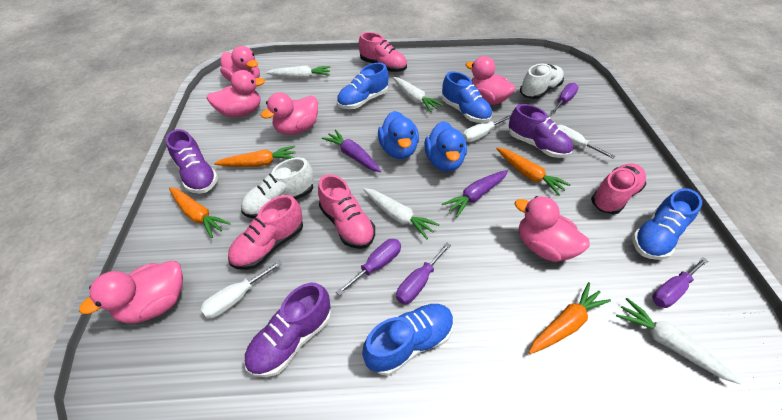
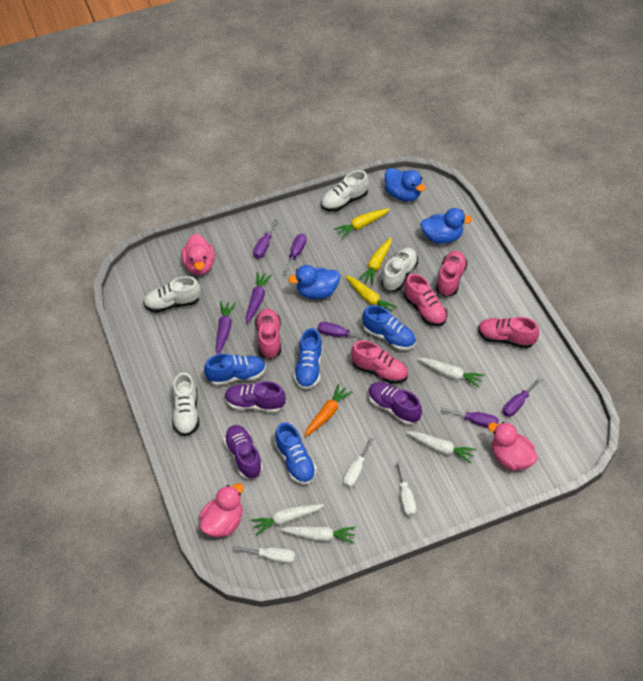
blue duck: [378,111,419,159] [424,121,467,171] = 2 -> [288,265,340,299] [385,168,426,201] [420,208,473,244] = 3
orange carrot: [169,187,231,238] [214,146,296,167] [496,147,571,196] [529,282,611,354] = 4 -> [304,384,352,437] = 1
pink duck: [79,260,183,324] [207,70,265,117] [220,46,260,81] [261,93,318,135] [466,56,516,105] [515,196,590,262] = 6 -> [181,234,215,275] [199,483,244,537] [488,422,538,471] = 3
pink shoe: [228,195,303,270] [318,174,375,249] [359,32,407,72] [591,163,646,214] = 4 -> [255,309,281,359] [351,340,408,384] [404,274,447,326] [436,251,468,297] [478,317,539,348] = 5
purple screwdriver: [336,239,401,296] [396,242,451,304] [550,83,579,114] [652,257,708,308] = 4 -> [253,219,278,259] [283,234,307,274] [318,322,372,341] [441,407,499,428] [503,377,542,417] = 5
white shoe: [241,157,314,219] [520,64,564,99] = 2 -> [143,276,201,313] [172,372,199,436] [321,170,369,212] [381,248,418,291] = 4
yellow carrot: none = 0 -> [334,208,390,239] [345,275,397,313] [358,237,392,285] = 3

